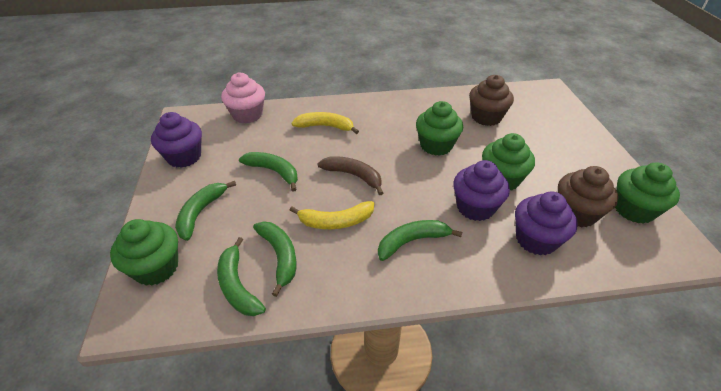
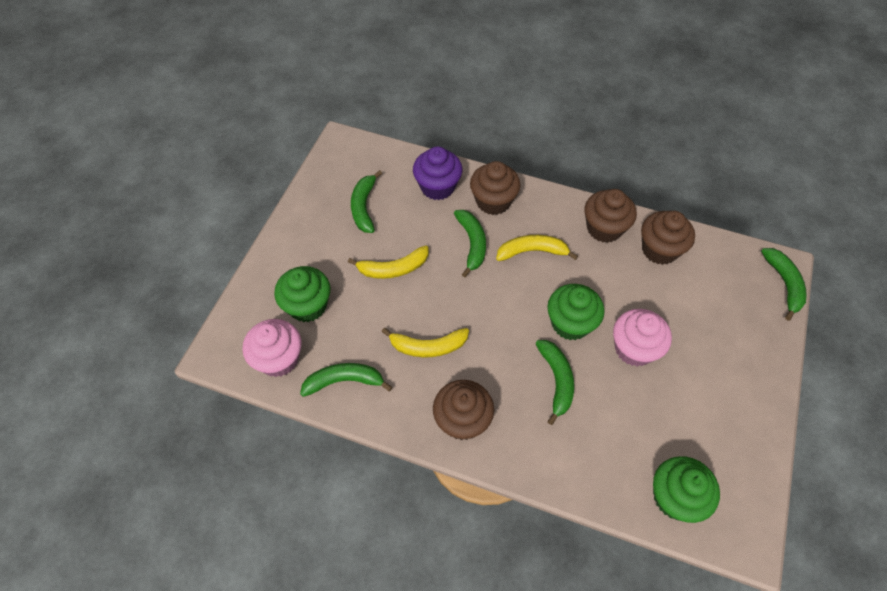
brown banana: [317,156,383,195] = 1 -> none = 0
brown cupcake: [469,75,514,126] [558,166,618,228] = 2 -> [433,380,494,440] [470,161,521,215] [584,189,637,243] [641,211,695,265] = 4
green cupcake: [110,219,178,286] [416,101,463,156] [482,133,535,190] [615,162,680,224] = 4 -> [274,266,331,322] [547,284,604,340] [653,456,720,523] = 3
pink cupcake: [221,73,265,123] = 1 -> [243,319,301,377] [613,309,672,366] = 2
purple cupcake: [151,112,202,168] [453,160,510,221] [515,192,578,256] = 3 -> [413,147,462,200] = 1
yellow banana: [290,201,374,229] [291,112,359,134] = 2 -> [348,245,428,279] [381,328,469,357] [496,235,578,261] = 3

